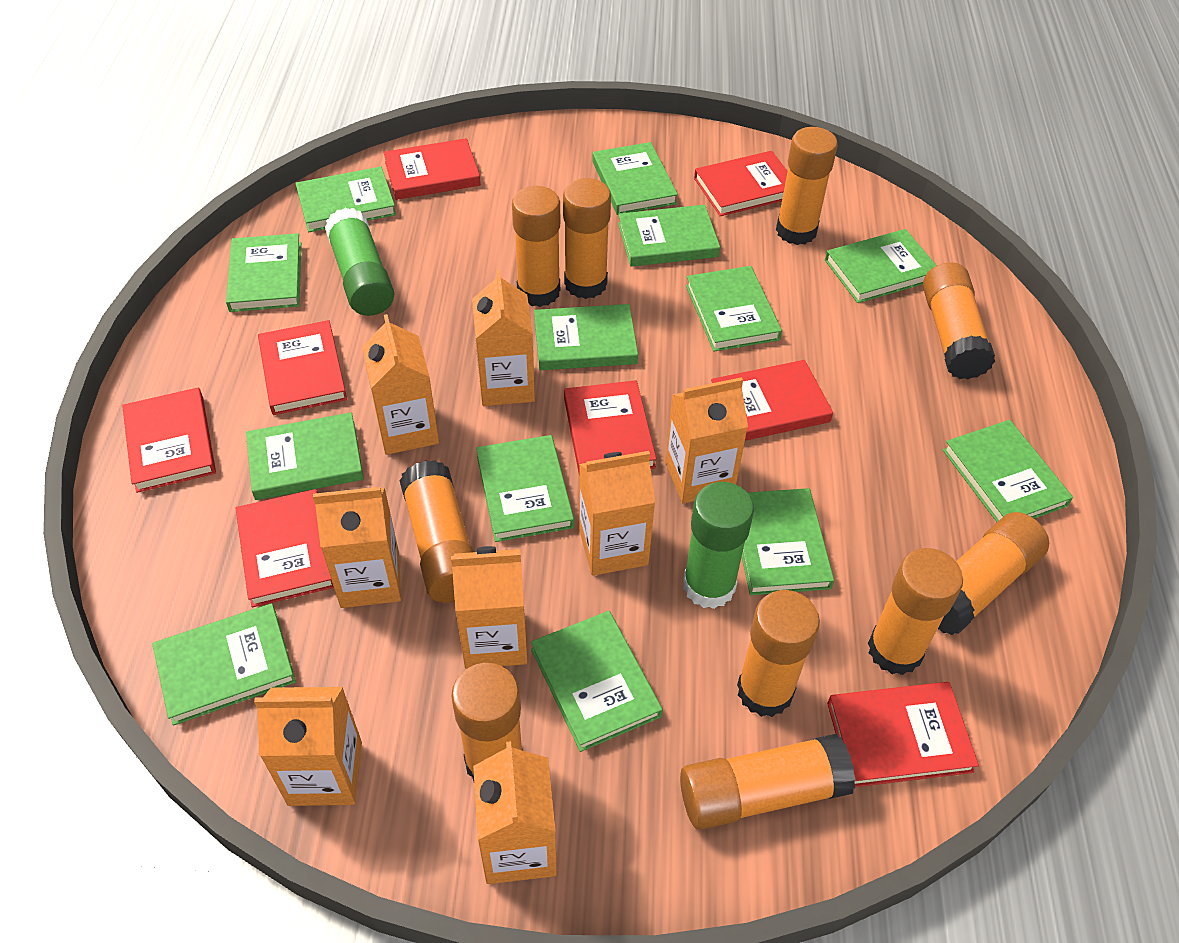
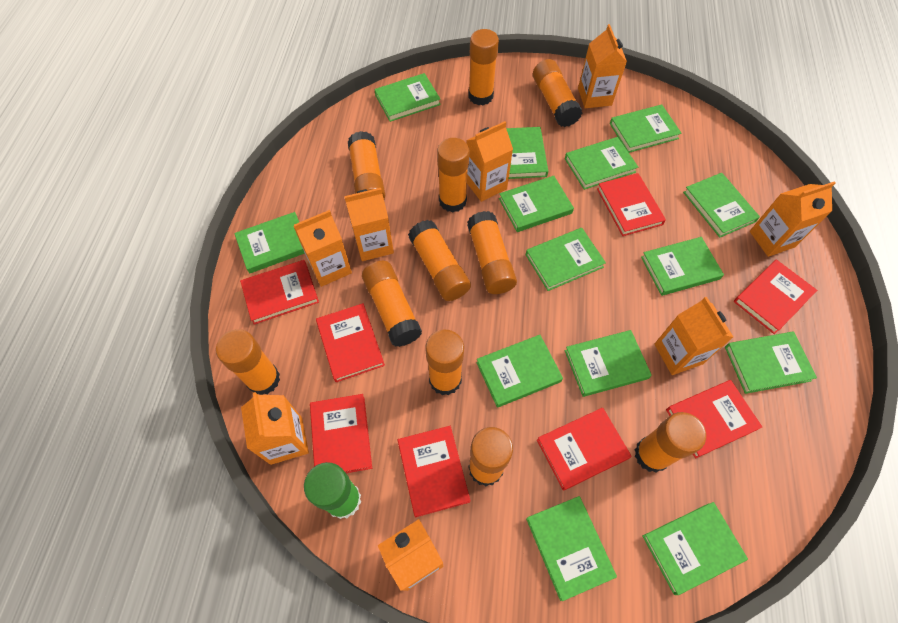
green book: [152,603,296,726] [226,233,301,312] [246,412,364,500] [295,167,396,232] [476,435,574,542] [531,611,663,752] [534,304,638,370] [592,142,678,215] [618,205,720,267] [686,266,782,352] [742,488,834,595] [825,229,937,303] [943,420,1073,522] = 13 -> [234,212,305,274] [374,73,441,122] [476,335,563,408] [499,176,574,232] [506,127,548,179] [526,228,606,291] [526,496,617,601] [565,137,638,190] [565,330,652,397] [610,104,682,153] [641,237,724,296] [643,502,748,595] [683,173,760,238] [725,332,817,394] = 14
green glue stick: [325,208,394,316] [683,482,754,609] = 2 -> [304,462,361,519] = 1
orange glue stick: [399,460,474,603] [451,663,522,781] [512,186,560,307] [563,178,611,299] [680,733,855,830] [737,590,820,717] [776,127,838,245] [868,548,963,675] [923,262,995,379] [938,512,1049,635] = 10 -> [216,329,280,395] [348,131,385,199] [362,261,422,347] [408,220,471,301] [425,330,464,395] [437,138,469,212] [467,211,517,294] [468,29,499,105] [468,427,513,486] [533,59,582,127] [634,412,706,473] = 11

